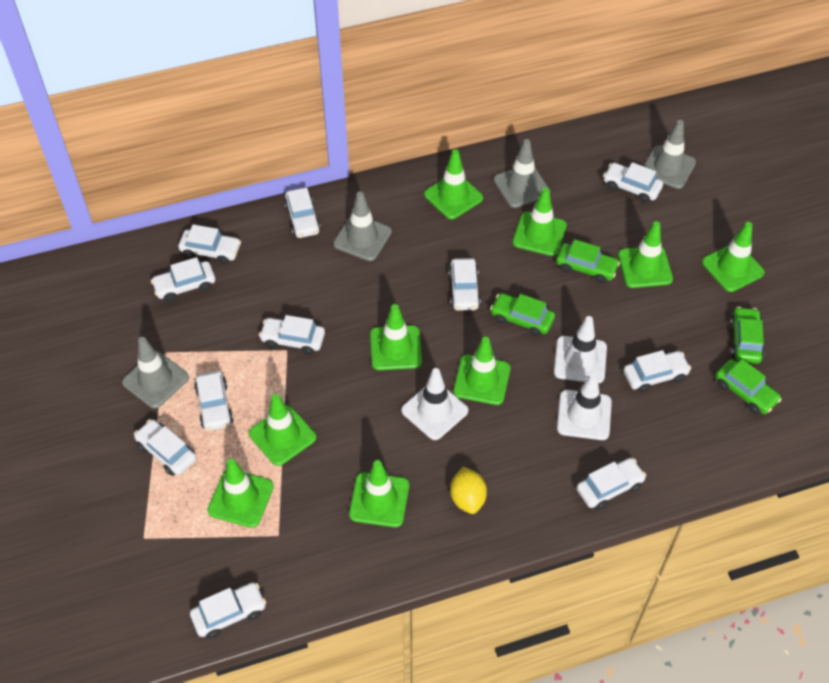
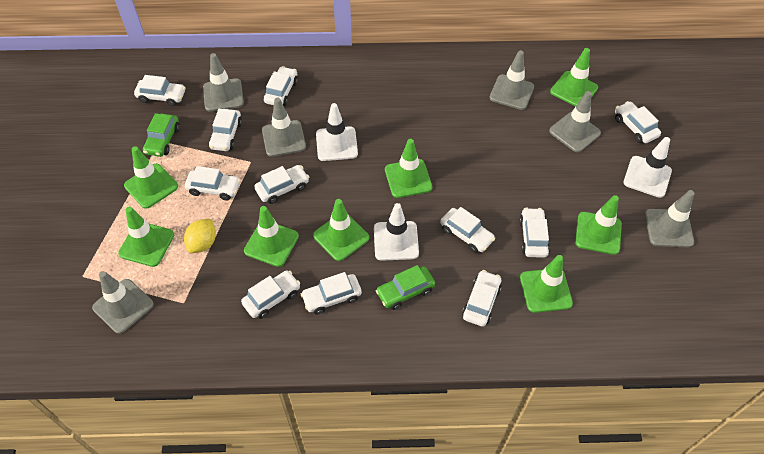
green car: [490,293,555,337] [556,239,620,284] [716,359,782,414] [730,307,764,364] = 4 -> [143,113,180,157] [376,265,435,310] = 2
green traffic cone: [208,459,274,528] [249,394,316,466] [349,460,409,528] [370,304,422,370] [424,149,483,219] [453,337,511,405] [513,188,567,256] [618,221,673,288] [702,222,765,292] = 9 -> [118,207,174,267] [124,146,178,209] [244,206,299,267] [313,199,369,261] [385,139,432,198] [520,255,573,313] [550,48,598,107] [575,195,622,255] = 8
grey traffic cone: [122,337,189,409] [333,192,392,261] [494,139,550,208] [644,120,696,189] = 4 -> [92,271,154,334] [203,53,244,111] [262,98,306,157] [490,50,534,110] [549,91,601,152] [645,190,695,247] = 6

